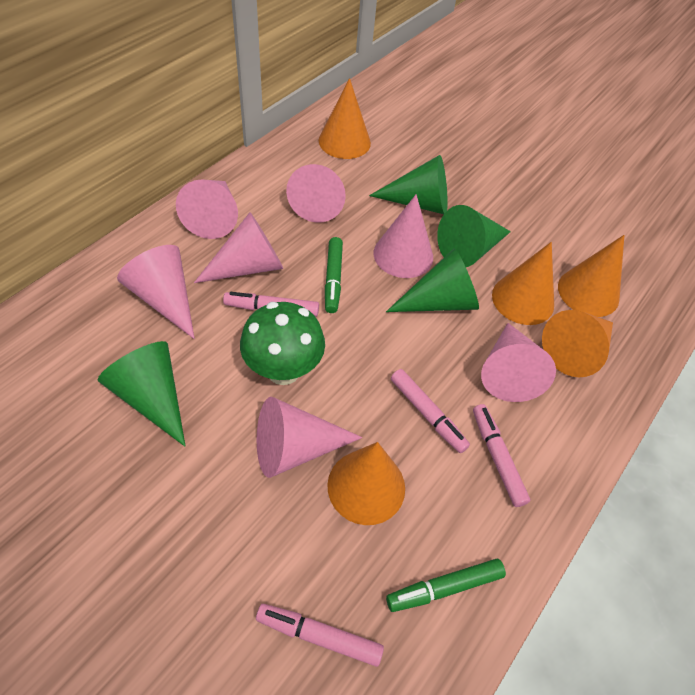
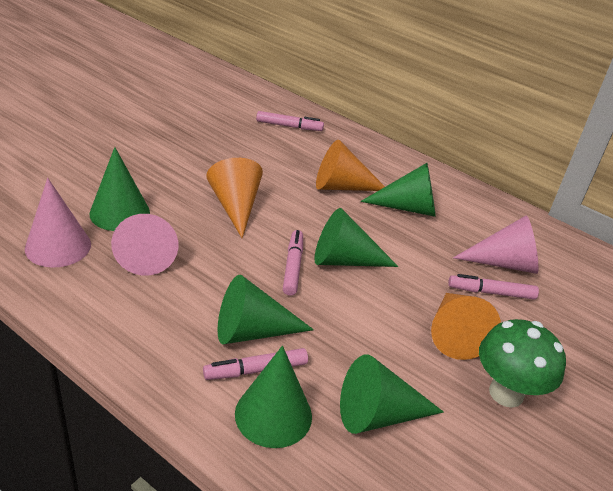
green cone: [98,341,185,446] [369,155,448,214] [386,249,479,312] [437,205,511,267] = 4 -> [89,147,150,231] [217,275,314,344] [235,346,312,448] [314,208,398,267] [340,354,444,434] [361,163,436,217] = 6
green marker: [325,237,343,313] [386,559,506,612] = 2 -> none = 0
orange cone: [319,78,371,159] [327,442,405,525] [492,242,554,325] [542,310,613,377] [558,235,624,317] = 5 -> [206,158,263,238] [316,140,385,191] [431,293,501,360] = 3
pink cone: [117,245,195,339] [176,179,238,239] [194,212,283,283] [257,397,362,478] [286,164,346,223] [374,194,433,278] [481,323,556,402] = 7 -> [25,178,91,267] [111,214,178,275] [453,215,538,274] = 3

